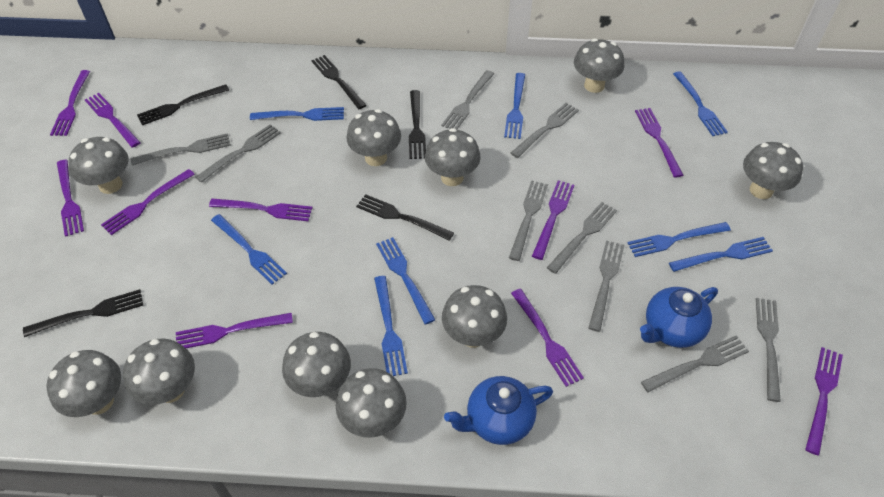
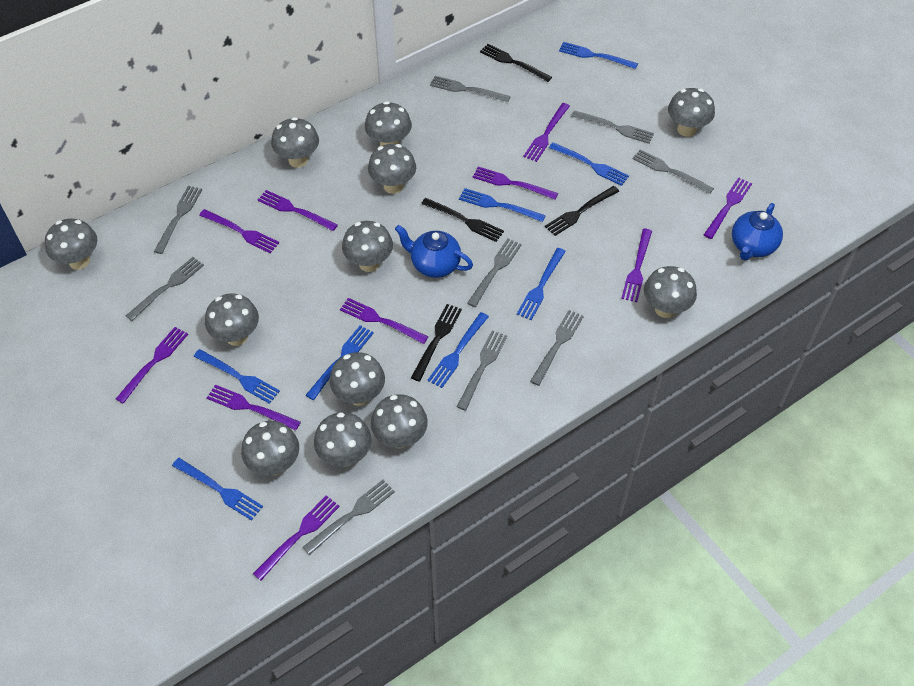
black fork: [23,289,143,337] [137,85,229,125] [311,55,367,109] [356,194,454,241] [409,90,426,159] = 5 -> [411,304,462,382] [421,198,504,242] [480,44,552,82] [545,186,619,236] = 4
grey mushroom: [46,350,121,417] [69,137,129,194] [123,338,195,405] [282,332,351,397] [336,368,407,438] [346,109,401,166] [425,128,481,186] [442,285,507,348] [574,38,624,93] [743,142,803,199] = 10 -> [45,219,97,270] [205,293,259,346] [241,421,299,475] [271,117,319,168] [314,412,371,467] [329,352,385,406] [342,221,393,272] [365,101,412,146] [368,144,416,194] [371,394,428,449] [644,266,697,318] [668,88,715,137] = 12

